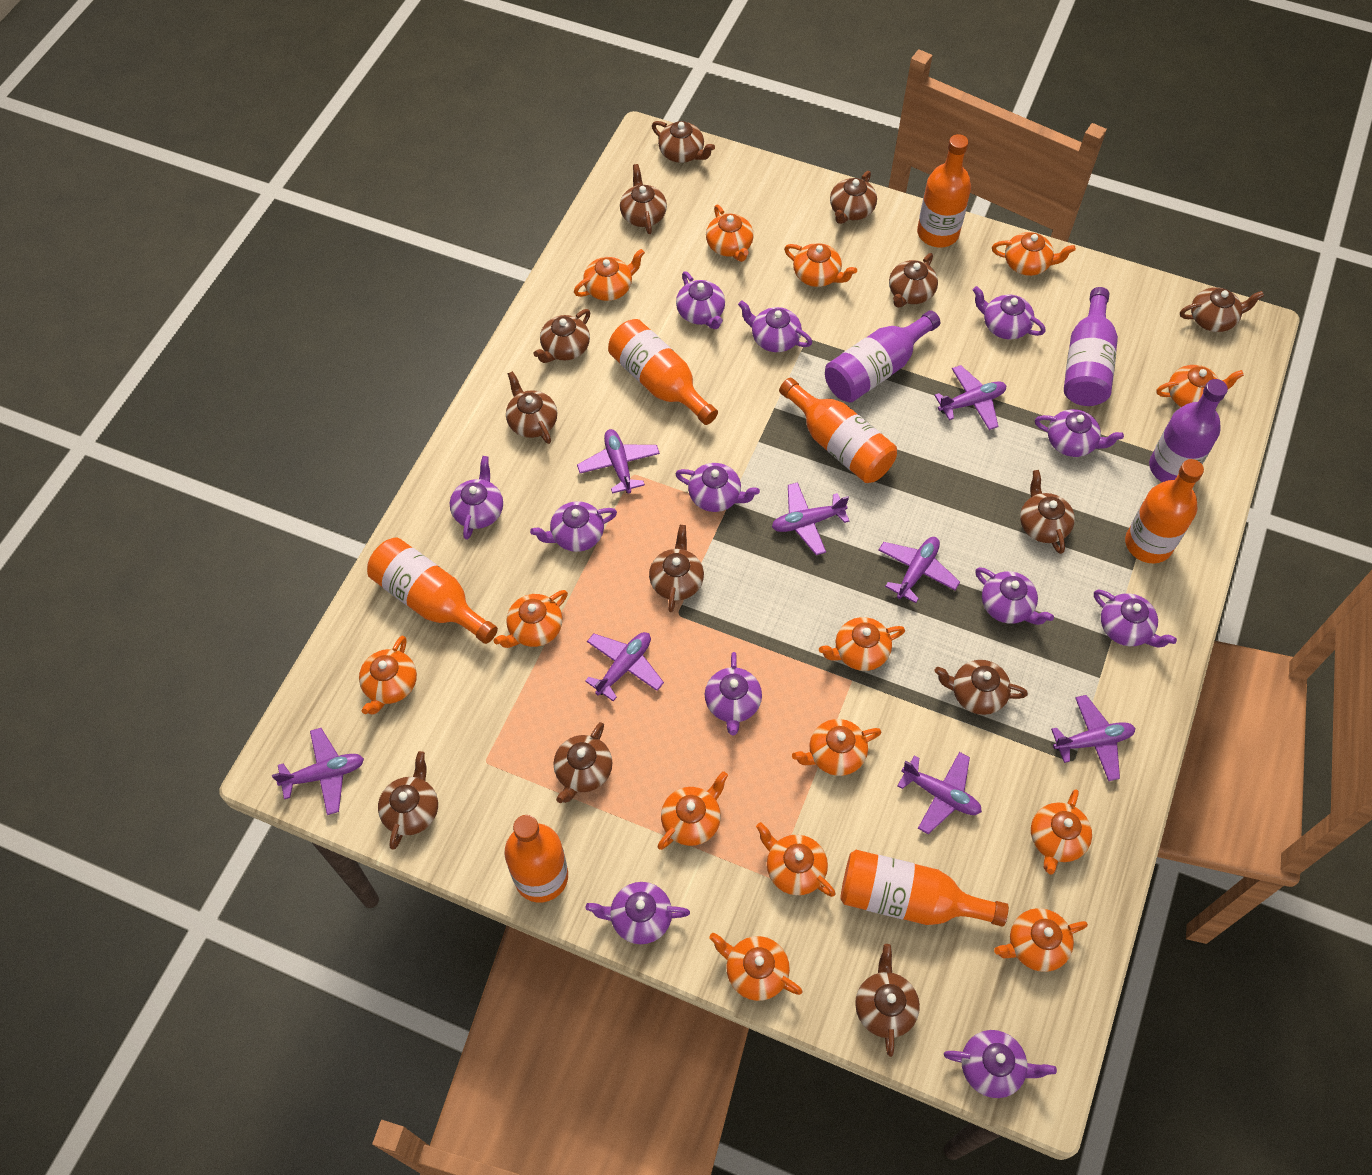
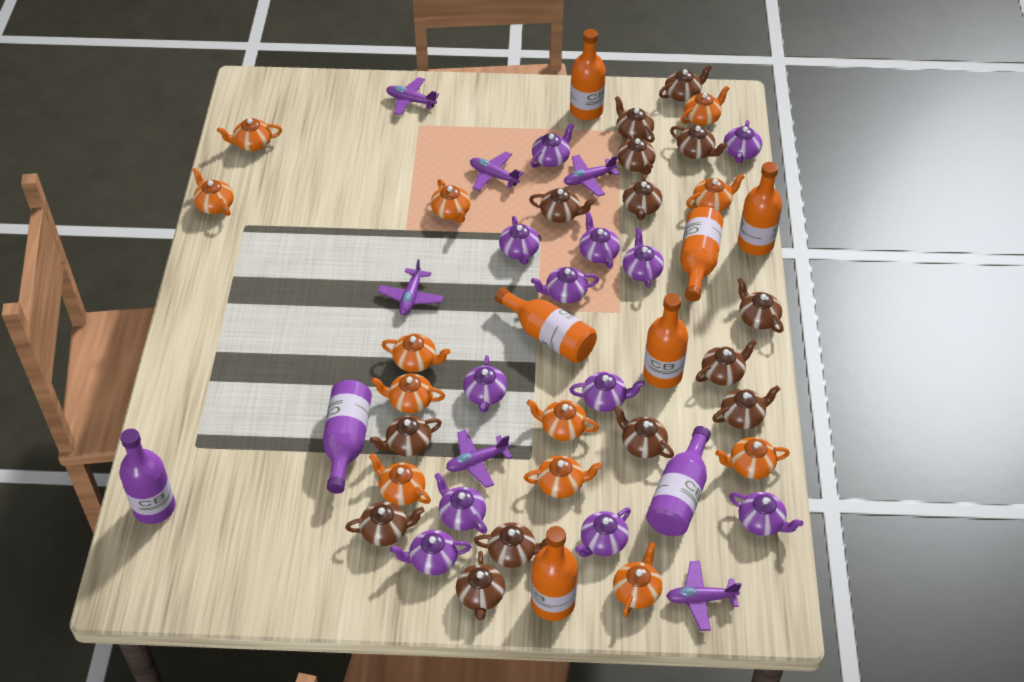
brown teapot: [378,751,438,849] [506,371,557,444] [534,309,590,363] [554,722,613,803] [620,164,667,234] [649,525,704,612] [652,121,715,163] [830,171,877,224] [855,944,920,1057] [889,253,938,308] [934,660,1028,715] [1020,470,1075,554] [1180,287,1264,332] = 13 -> [345,502,424,546] [370,415,442,457] [456,551,505,620] [474,523,547,568] [529,188,595,223] [614,406,674,458] [615,96,655,143] [617,132,656,175] [623,173,662,220] [659,65,712,102] [670,126,728,159] [696,339,757,386] [712,385,780,429] [737,277,784,333] = 14
orange bottle: [367,537,498,644] [504,815,568,902] [608,319,718,425] [779,378,897,483] [840,850,1009,927] [917,134,971,247] [1125,459,1204,563] = 7 -> [494,287,597,363] [531,526,578,621] [570,29,606,121] [643,293,688,388] [680,207,723,302] [738,162,782,256] = 6
orange teapot: [359,636,417,715] [494,590,568,648] [574,249,645,301] [657,771,728,850] [706,205,754,262] [709,933,803,1001] [756,822,836,897] [784,243,857,287] [792,719,881,776] [819,617,905,671] [992,232,1076,276] [994,908,1088,972] [1031,790,1092,875] [1156,365,1244,407] = 14 -> [192,168,234,216] [217,118,282,151] [369,453,431,506] [371,373,445,413] [381,334,451,372] [431,179,471,223] [524,455,602,498] [527,399,599,441] [613,542,662,617] [680,86,730,126] [686,174,744,212] [715,437,790,479] = 12
purple plane: [272,728,364,815] [577,429,660,494] [585,632,664,701] [772,482,849,555] [879,537,960,603] [897,752,982,834] [934,365,1006,430] [1051,695,1135,781] = 8 -> [377,259,444,315] [386,77,439,116] [446,430,512,488] [470,151,523,191] [564,155,619,197] [666,561,742,631] = 6

